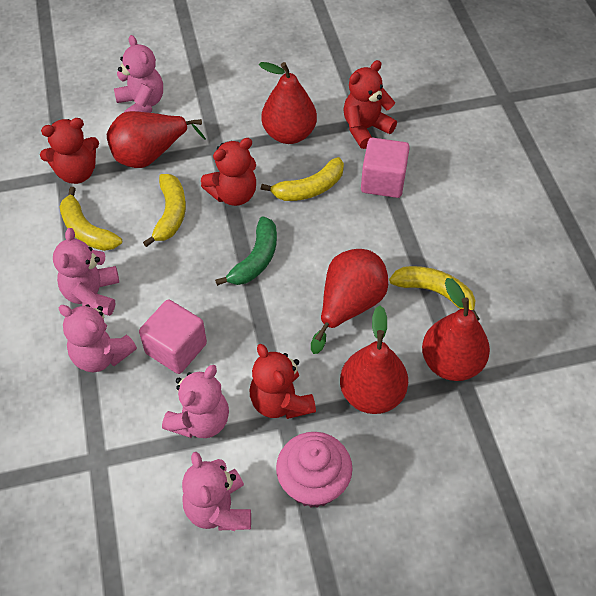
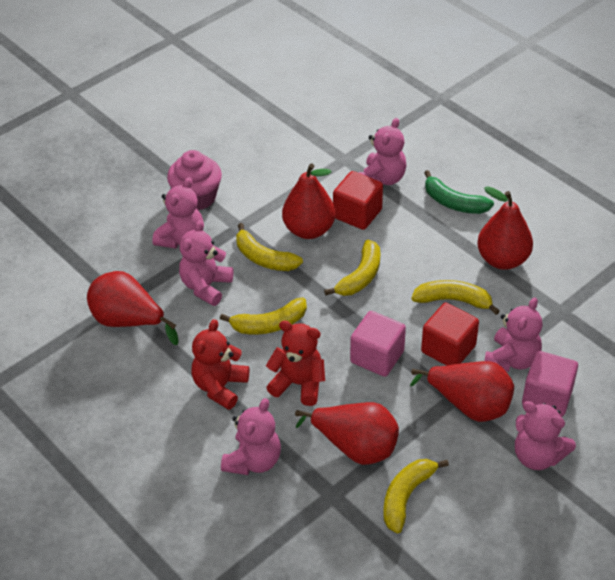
pink teddy bear: [53,228,119,316] [58,305,137,372] [114,35,163,113] [162,365,229,438] [182,452,251,531] = 5 -> [152,177,204,248] [179,220,233,306] [221,398,281,475] [359,118,406,185] [484,297,543,372] [515,401,576,470] = 6
red cube: none = 0 -> [333,171,383,230] [421,303,479,366] = 2
red teddy bear: [40,118,99,184] [201,138,256,206] [250,344,316,419] [343,60,397,149] = 4 -> [192,319,249,410] [266,321,325,406] = 2
yellow banana: [59,187,122,251] [143,174,186,247] [261,157,344,201] [389,266,479,320] = 4 -> [220,297,307,334] [236,223,303,271] [324,240,380,296] [383,459,449,533] [412,280,500,315] = 5

